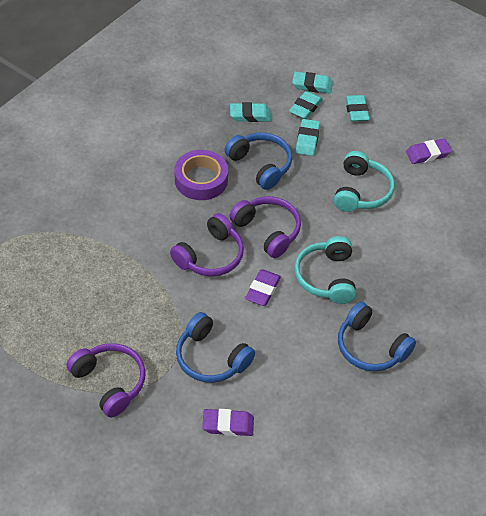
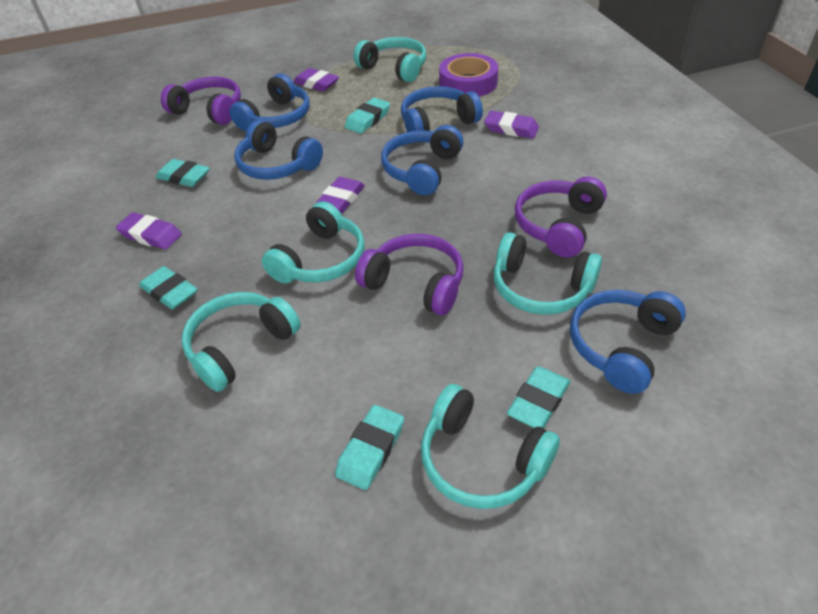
blue headphones: [176,312,255,383] [225,133,292,190] [338,302,416,371] = 3 -> [230,74,310,131] [234,120,323,180] [381,125,463,195] [401,86,483,132] [570,290,686,394] = 5
purple eraser: [202,409,254,436] [245,269,281,306] [406,139,452,164] = 3 -> [116,212,182,250] [293,68,339,91] [316,177,365,213] [484,111,539,138] = 4
turquoise headphones: [294,236,356,304] [334,151,395,212] = 2 -> [182,292,301,392] [262,201,365,284] [354,37,427,82] [421,384,560,509] [493,232,602,315] = 5

